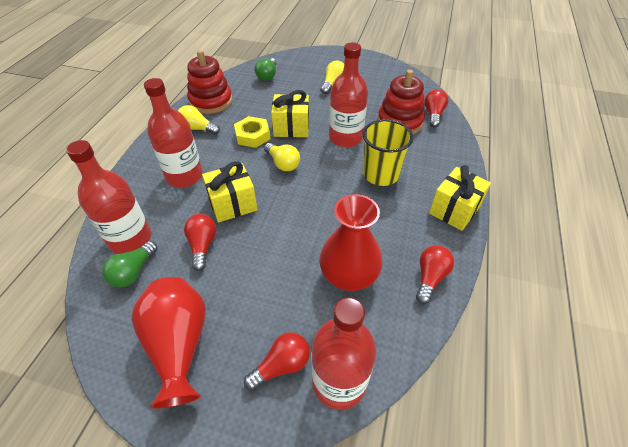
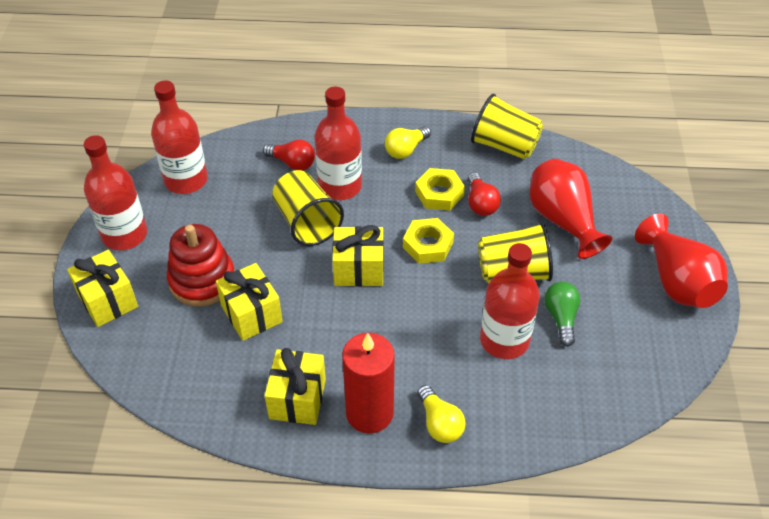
green light bulb: [102,241,157,287] [255,58,276,81] = 2 -> [544,282,580,346] = 1
red candle: none = 0 -> [342,333,395,434] = 1
red light bulb: [184,214,216,271] [244,332,310,391] [416,245,454,304] [424,89,448,127] = 4 -> [263,139,315,170] [467,172,501,216] = 2
red stacking toy: [187,50,232,114] [378,70,425,134] = 2 -> [167,224,234,306] = 1
yellow cup: [363,119,413,186] = 1 -> [272,170,344,246] [471,94,543,159] [478,222,553,284] = 3
yellow gift: [202,161,258,223] [271,90,309,137] [429,165,491,231] = 3 -> [67,250,138,327] [216,263,283,341] [265,348,326,425] [332,225,384,287] = 4
yellow light bulb: [178,105,220,134] [264,143,300,171] [321,61,344,94] = 3 -> [385,126,431,159] [417,385,466,443] = 2
yellow nut: [234,116,270,148] = 1 -> [403,218,454,264] [415,168,465,211] = 2

